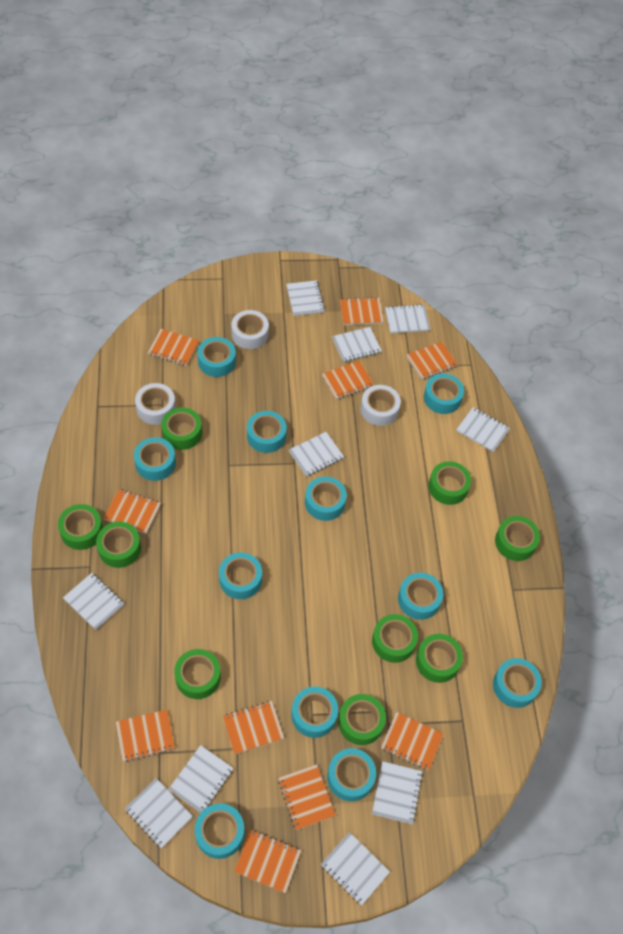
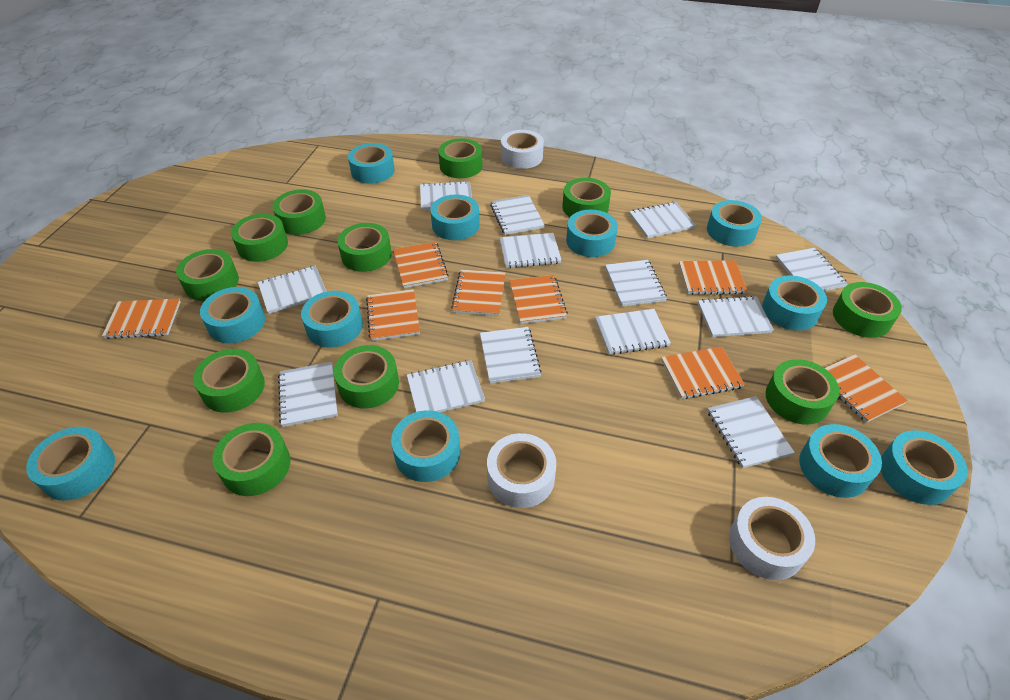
green tape: [58,504,103,550] [96,522,141,568] [161,408,202,450] [174,649,221,699] [338,694,386,745] [372,614,418,663] [416,634,463,683] [428,461,471,505] [495,516,540,561] = 9 -> [176,249,239,301] [193,349,265,413] [212,423,290,496] [231,214,288,262] [272,189,326,235] [334,345,399,409] [337,223,392,272] [438,138,483,178] [562,178,611,217] [766,359,840,425] [833,282,902,338] = 11
orange notebook: [104,489,161,534] [116,709,175,762] [148,329,199,366] [223,701,284,755] [234,830,301,893] [278,764,336,830] [322,361,374,400] [340,297,384,325] [381,712,443,770] [406,341,458,380] = 10 -> [102,298,181,339] [366,289,420,341] [393,242,449,288] [451,270,505,316] [509,275,568,324] [661,346,745,399] [679,260,747,295] [825,354,908,423] = 8
white notebook: [63,573,124,630] [125,778,193,848] [169,745,234,813] [286,280,325,316] [289,432,344,477] [321,832,390,905] [332,327,382,362] [372,761,423,824] [385,304,430,334] [456,407,510,452] = 10 -> [258,266,327,314] [278,362,338,427] [407,360,485,412] [420,181,472,210] [480,327,542,384] [490,195,545,235] [500,233,562,268] [595,309,671,355] [605,260,667,307] [629,202,696,238] [698,296,774,337] [708,396,795,468] [776,248,848,291] = 13

